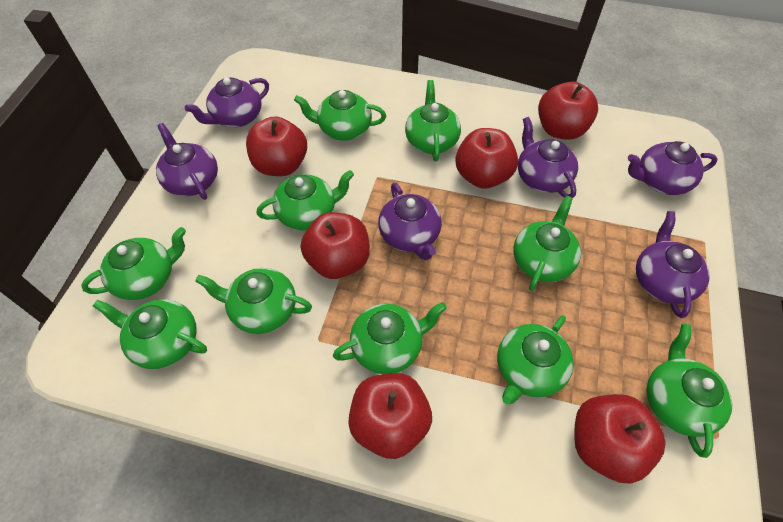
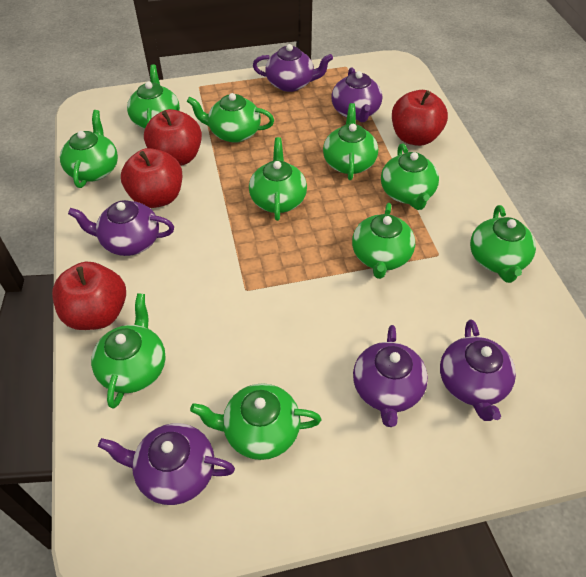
red apple: [246,116,307,176] [301,212,370,279] [348,373,432,459] [455,128,518,189] [538,81,598,140] [574,394,666,484] = 6 -> [52,262,126,330] [121,148,182,208] [144,109,202,166] [392,90,448,146] = 4

